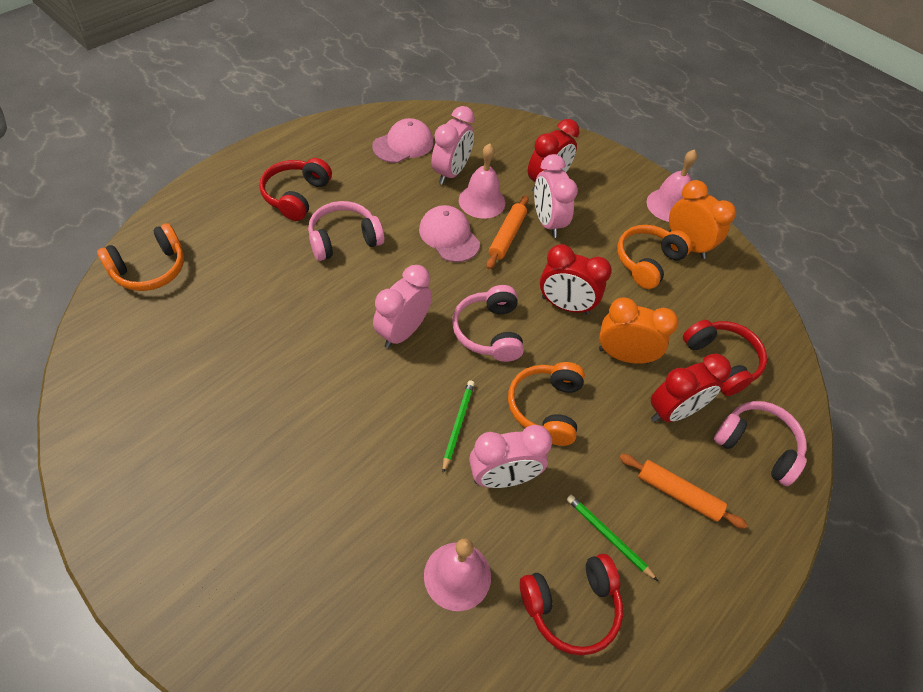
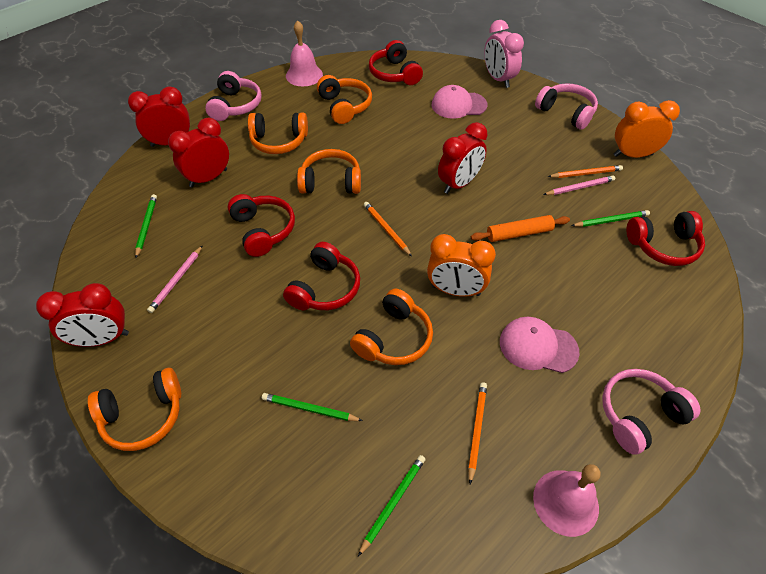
green pencil: [443,380,475,473] [567,495,658,581] = 2 -> [135,194,157,258] [262,393,363,421] [358,455,426,556] [571,210,650,227] = 4
orange headphones: [97,223,184,291] [508,362,585,446] [617,225,692,289] = 3 -> [88,368,181,451] [248,113,308,154] [297,149,361,194] [317,75,372,124] [350,289,433,365] = 5
orange pencil: none = 0 -> [364,202,412,256] [468,382,487,484] [548,165,623,178] = 3
orange rolling pin: [486,196,529,269] [619,454,748,529] = 2 -> [471,215,570,242] = 1
pink bell: [424,539,491,611] [459,143,505,219] [647,149,697,222] = 3 -> [286,20,323,86] [533,464,601,537] = 2
pink clock: [373,265,432,348] [432,106,475,185] [469,425,552,488] [534,154,578,238] = 4 -> [484,20,524,88] = 1
pink pencil: none = 0 -> [147,245,203,313] [543,175,615,195] = 2
red clock: [528,119,580,192] [540,244,612,314] [651,354,731,422] = 3 -> [36,283,129,347] [128,86,190,147] [168,118,229,188] [438,122,487,194] = 4
red headphones: [259,158,332,221] [520,554,623,655] [683,320,767,396] = 3 -> [228,194,295,257] [283,242,360,311] [369,40,423,85] [626,211,705,266] = 4

